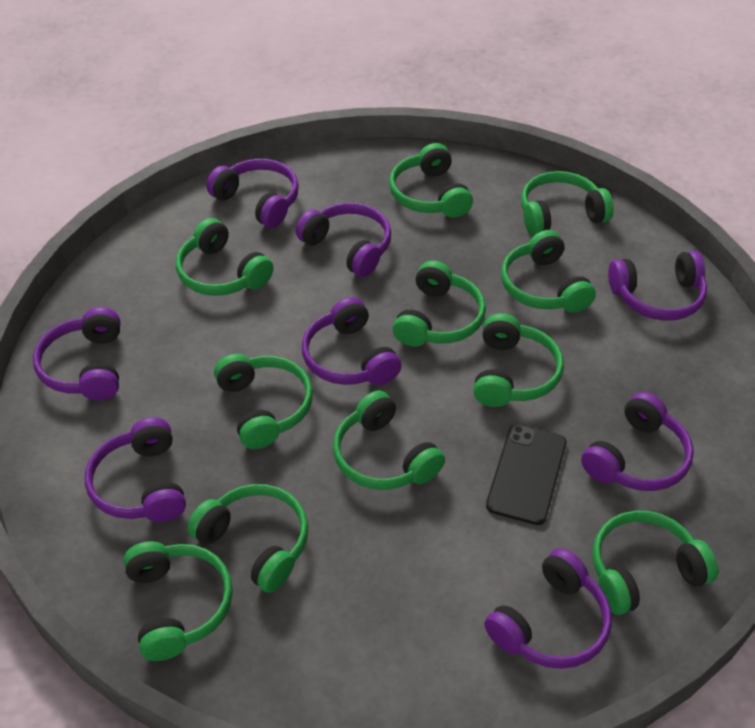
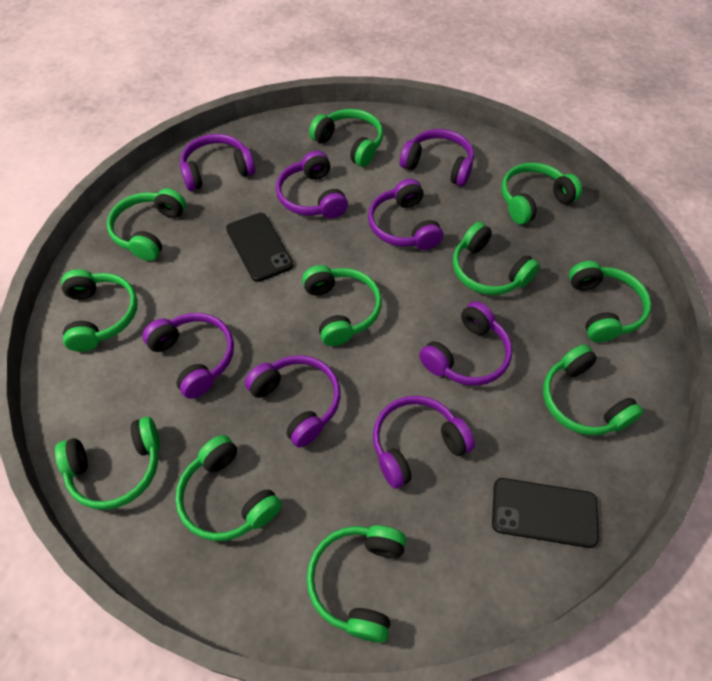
black phone: [486,424,567,525] = 1 -> [226,213,293,282] [492,478,599,548] = 2

